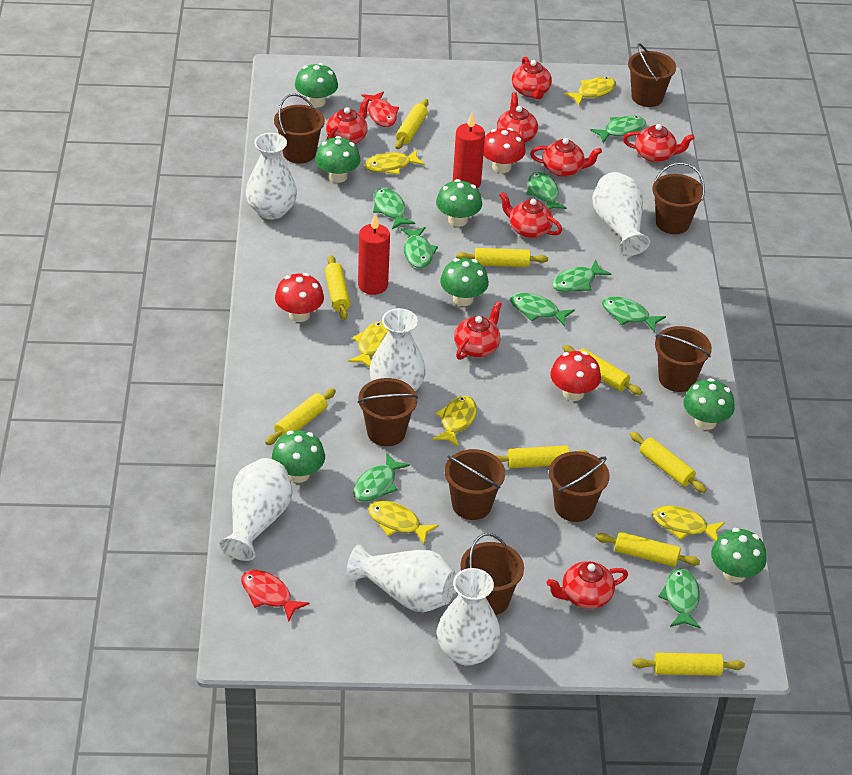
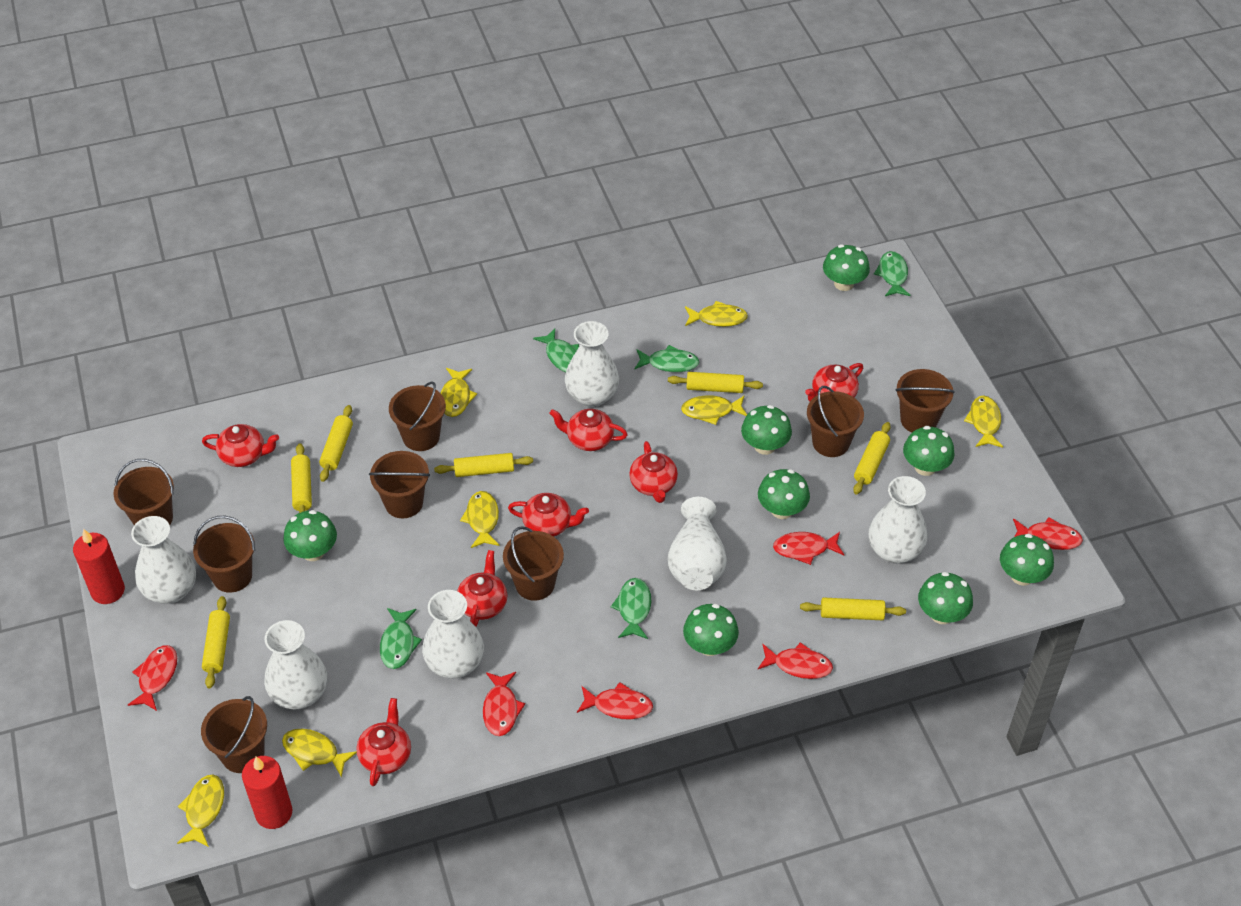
green fish: [353,452,410,502] [373,188,415,229] [401,227,438,268] [510,293,575,326] [526,172,567,210] [552,260,611,292] [590,116,646,143] [602,296,666,333] [658,568,701,629] = 9 -> [380,608,422,669] [533,328,579,372] [611,578,652,639] [635,345,699,372] [874,251,910,296] = 5
green mushroom: [272,430,325,483] [295,63,338,108] [315,136,361,183] [436,179,482,227] [440,258,489,306] [683,378,735,430] [711,528,767,583] = 7 -> [283,510,337,561] [683,604,739,656] [741,405,792,455] [758,469,810,519] [823,244,870,291] [903,426,955,476] [918,572,973,624] [1000,534,1054,586] = 8
red fish: [241,569,309,622] [361,91,399,127] = 2 -> [128,645,177,711] [483,672,525,736] [577,682,653,719] [758,642,833,679] [773,532,844,565] [1013,517,1083,550] = 6
red mushroom: [275,273,324,322] [483,128,526,173] [550,351,601,401] = 3 -> none = 0
red teapot: [326,97,370,144] [454,302,502,360] [497,92,538,143] [499,192,562,238] [512,56,552,100] [530,138,602,177] [547,561,628,609] [623,124,695,162] = 8 -> [202,424,279,467] [356,698,411,786] [457,550,508,627] [508,493,589,537] [549,409,628,451] [629,441,678,503] [805,363,863,402] = 7
yellow fish: [348,322,389,367] [365,150,425,174] [368,501,439,545] [432,396,477,447] [564,77,616,106] [652,506,725,542] = 6 -> [177,775,224,847] [282,729,357,778] [441,368,477,417] [460,491,499,548] [681,395,747,425] [685,301,748,327] [964,396,1003,448] = 7
yellow rolling pin: [265,388,336,445] [325,255,350,320] [395,99,429,149] [456,248,548,267] [495,445,589,468] [562,345,642,395] [595,532,700,567] [630,432,706,493] [632,653,745,676] = 9 -> [202,596,230,689] [291,443,312,513] [319,405,353,482] [434,453,533,477] [668,372,763,393] [800,598,906,620] [853,422,891,495] = 7

